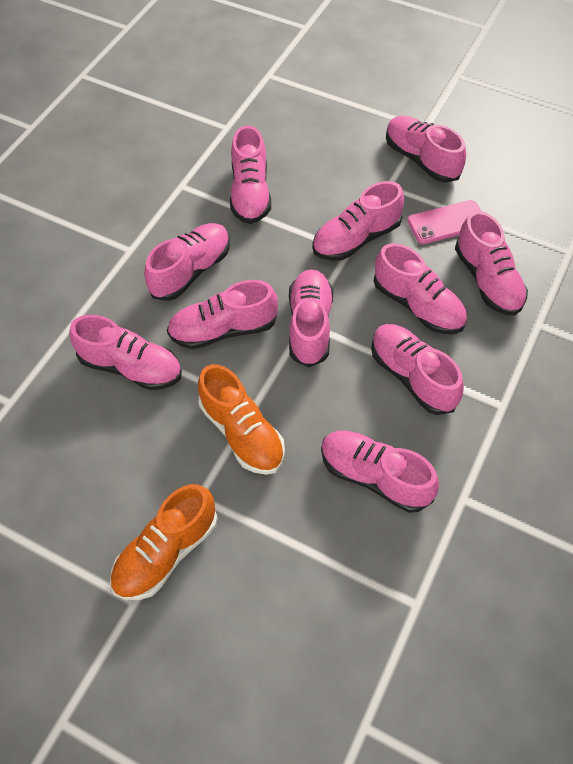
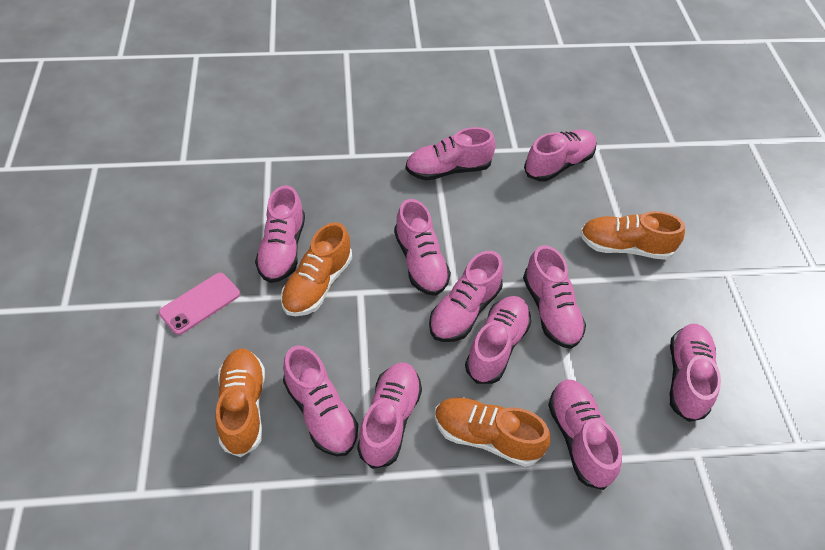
orange shoe: [110,484,218,600] [198,365,285,475] = 2 -> [215,348,265,457] [281,222,352,316] [435,397,550,467] [580,211,685,260] = 4

